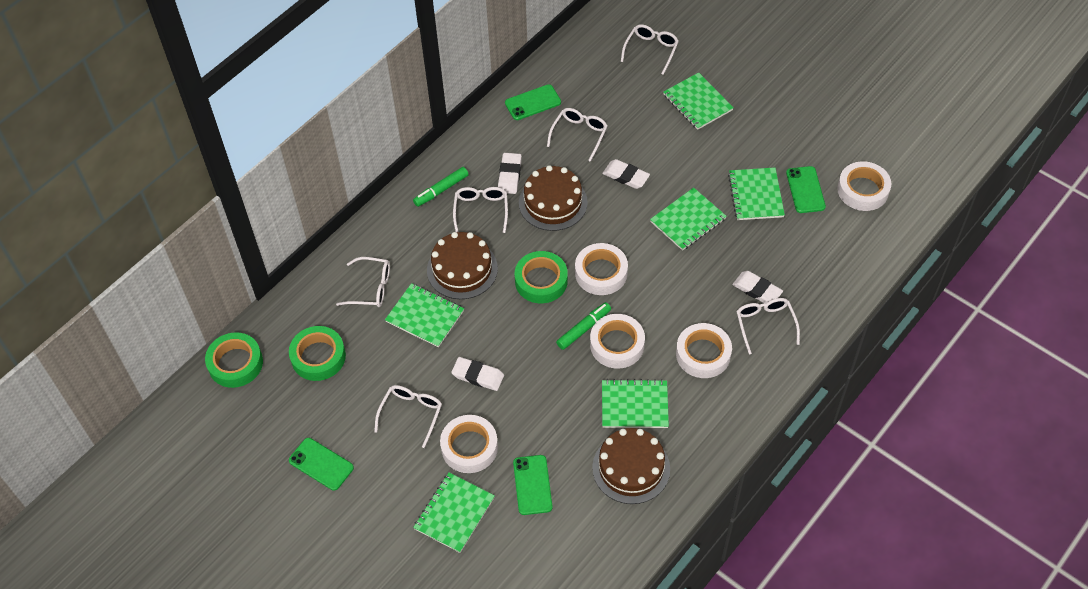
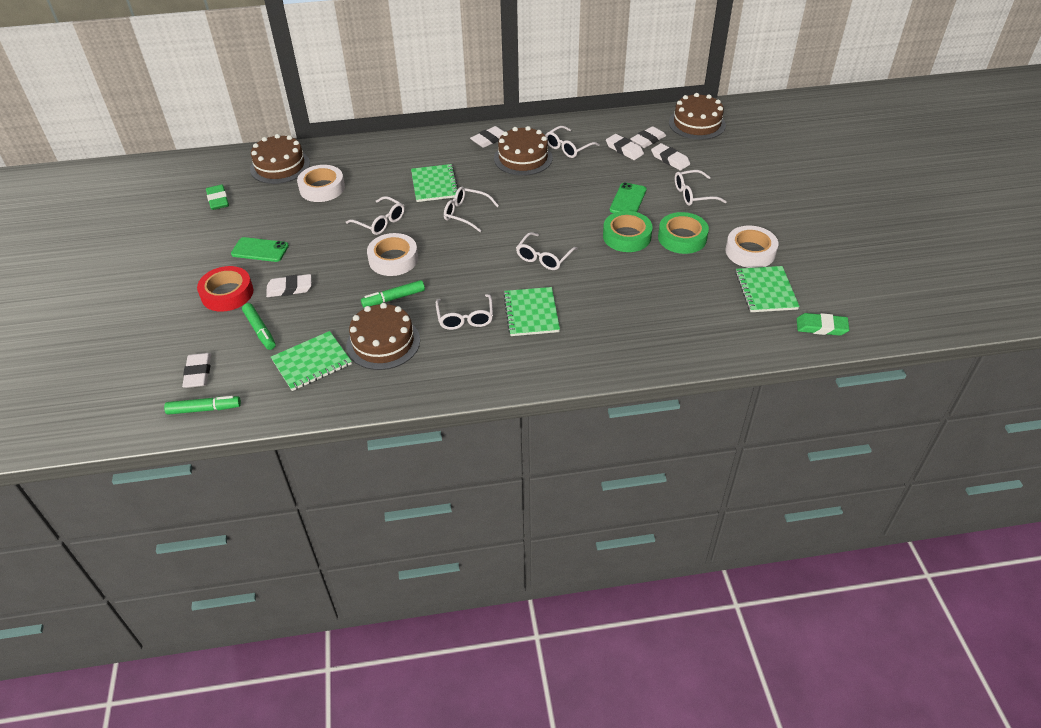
brown cake: [427,232,498,299] [519,165,588,231] [592,428,670,504] = 3 -> [250,134,310,184] [346,303,420,370] [494,126,553,176] [669,93,726,140] = 4
green eraser: none = 0 -> [206,184,229,210] [797,313,850,336] = 2
green marker: [413,167,469,207] [556,302,611,350] = 2 -> [164,396,241,415] [242,303,276,350] [361,280,425,308] = 3
green notebook: [385,283,464,347] [413,473,495,553] [602,379,669,428] [650,188,727,251] [663,72,734,130] [728,168,785,220] = 6 -> [271,331,352,391] [411,164,458,202] [503,287,560,336] [735,266,800,312] = 4
green phone: [289,438,354,491] [505,84,561,120] [513,455,553,515] [786,166,826,213] = 4 -> [231,237,289,262] [610,182,647,213] = 2
green tape: [205,332,263,388] [289,326,346,381] [515,251,568,303] = 3 -> [603,211,653,252] [658,212,709,254] = 2
red tape: none = 0 -> [197,266,253,312] = 1
white eraser: [451,357,504,391] [498,153,522,194] [602,159,650,189] [732,271,783,303] = 4 -> [182,353,211,388] [266,274,311,297] [470,126,505,148] [606,134,644,160] [630,126,666,148] [651,143,690,171] = 6
white tape: [440,415,498,473] [575,243,628,295] [590,314,645,369] [676,323,732,378] [837,161,891,211] = 5 -> [297,165,345,202] [367,233,418,276] [726,226,778,268] = 3

